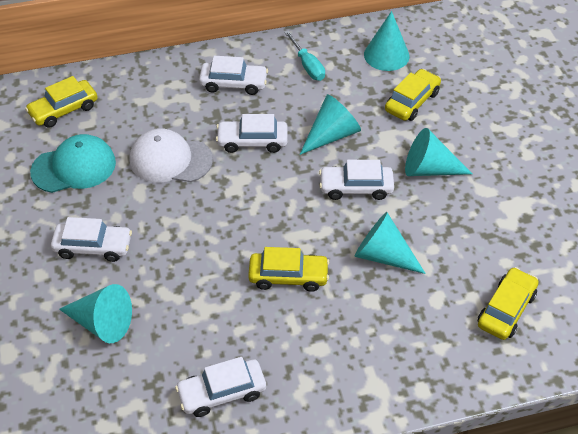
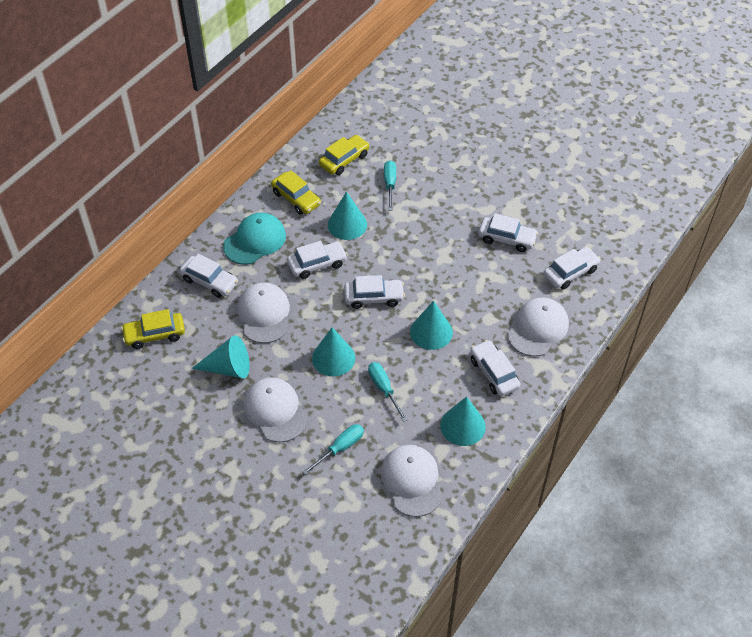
turquoise screwdriver: [284,31,325,81] = 1 -> [302,424,364,475] [368,362,407,422] [384,160,396,210] = 3
white cap: [129,128,213,183] = 1 -> [238,283,290,343] [243,377,308,443] [381,445,443,517] [507,297,569,357] = 4
white car: [51,217,132,262] [175,357,266,417] [199,56,268,95] [216,114,288,153] [319,160,394,200] = 5 -> [180,254,238,298] [287,241,348,279] [344,275,405,309] [470,340,520,396] [478,213,538,252] [544,247,601,289] = 6
yellow car: [25,76,98,128] [248,247,329,292] [385,69,441,121] [478,267,539,340] = 4 -> [121,309,185,349] [271,170,321,215] [319,135,370,175] = 3

